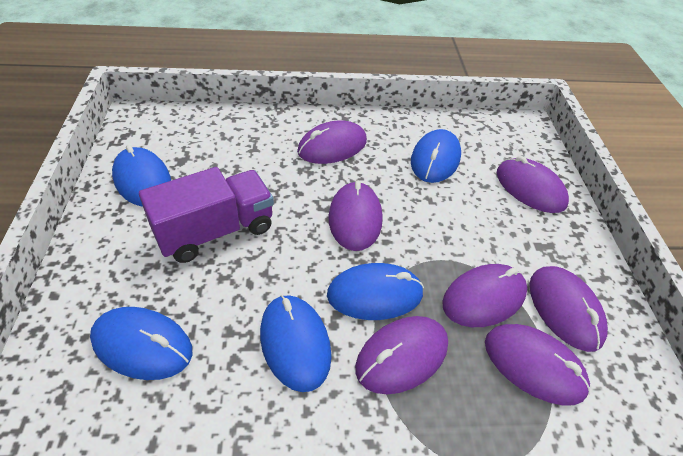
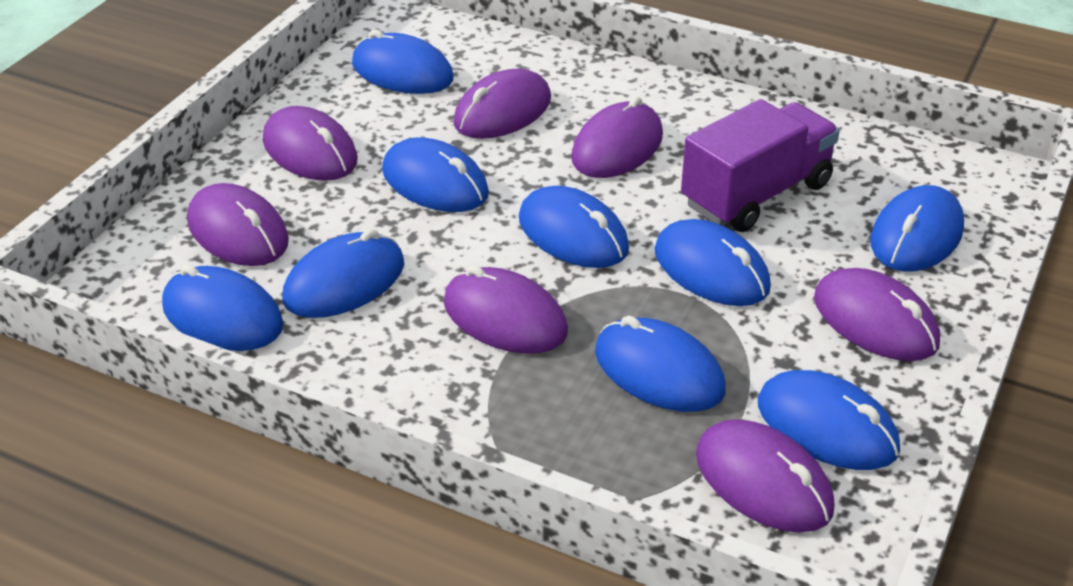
blue mouse: [90,307,192,380] [112,145,171,207] [260,295,331,392] [327,263,424,320] [411,129,461,183] = 5 -> [162,264,283,351] [282,229,404,318] [352,30,454,94] [382,138,489,212] [519,186,629,268] [595,315,726,412] [654,219,771,306] [758,370,900,470] [870,185,964,272] = 9

